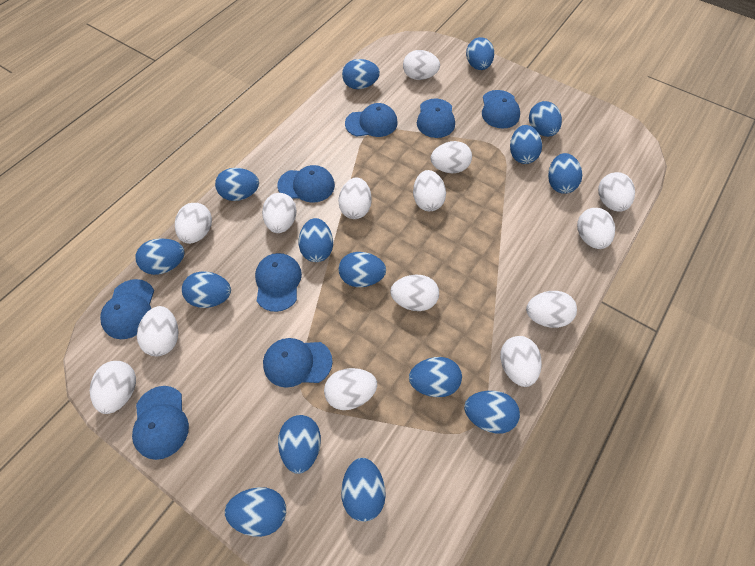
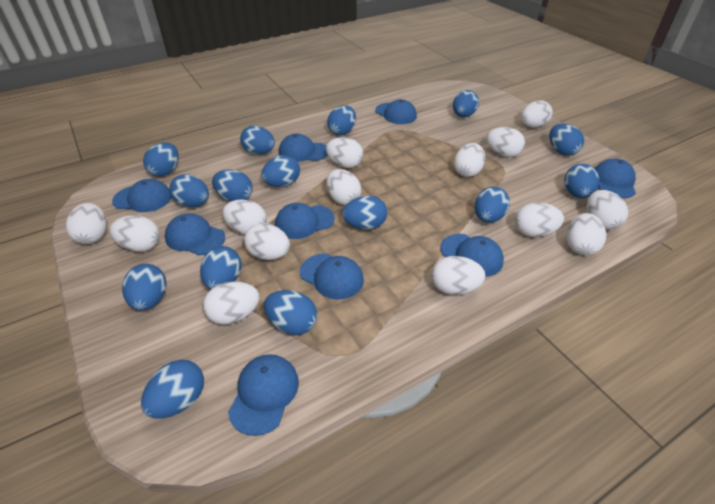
blue cap: [100,279,154,339] [132,386,189,460] [255,253,302,312] [263,338,333,388] [277,165,335,203] [345,103,398,137] [417,99,455,138] [482,90,520,129] = 8 -> [112,179,171,212] [165,213,225,255] [228,354,299,436] [275,203,335,239] [279,133,328,162] [300,254,364,299] [375,99,417,124] [440,234,504,277] [595,159,636,198] = 9

